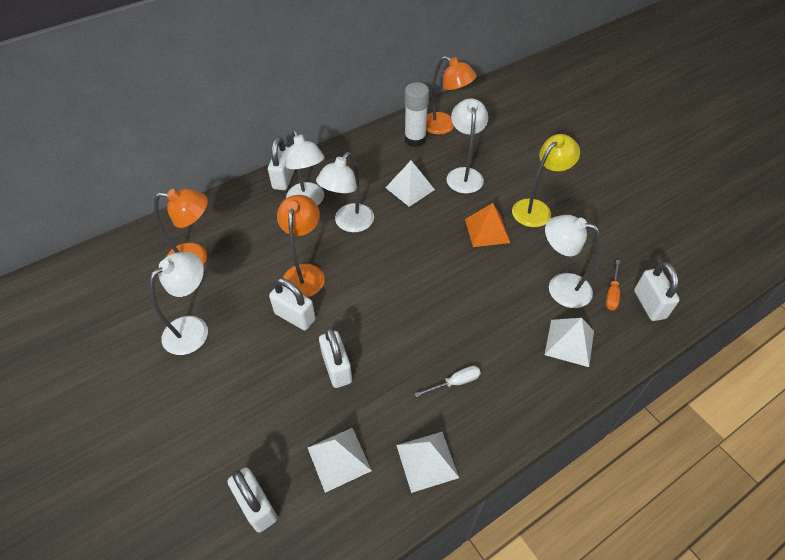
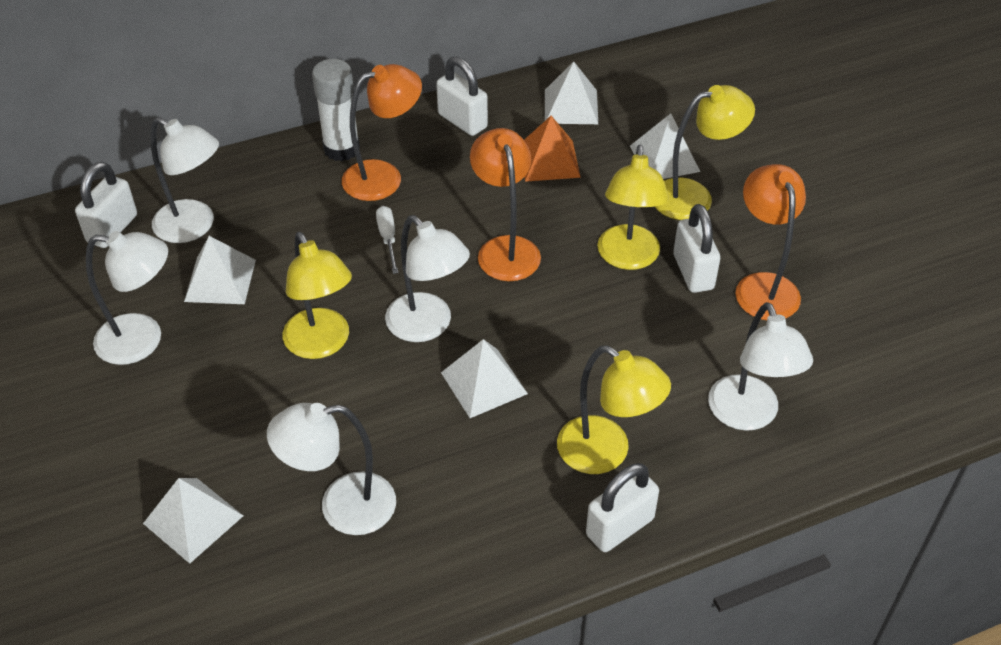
orange screwdriver: [606,260,620,310] = 1 -> none = 0
white padlock: [228,467,277,532] [268,137,295,190] [269,278,316,330] [319,327,352,388] [634,262,680,321] = 5 -> [75,162,137,248] [436,57,488,136] [586,463,659,552] [673,204,720,293] = 4
white pyramid: [307,428,372,493] [386,161,435,207] [396,432,459,493] [545,318,594,367] = 4 -> [143,478,243,564] [184,236,256,304] [441,339,528,418] [545,62,598,124] [630,113,700,179] = 5
yellow lamp: [512,134,580,227] = 1 -> [283,232,352,359] [557,346,671,474] [597,145,669,270] [655,85,755,220] = 4

